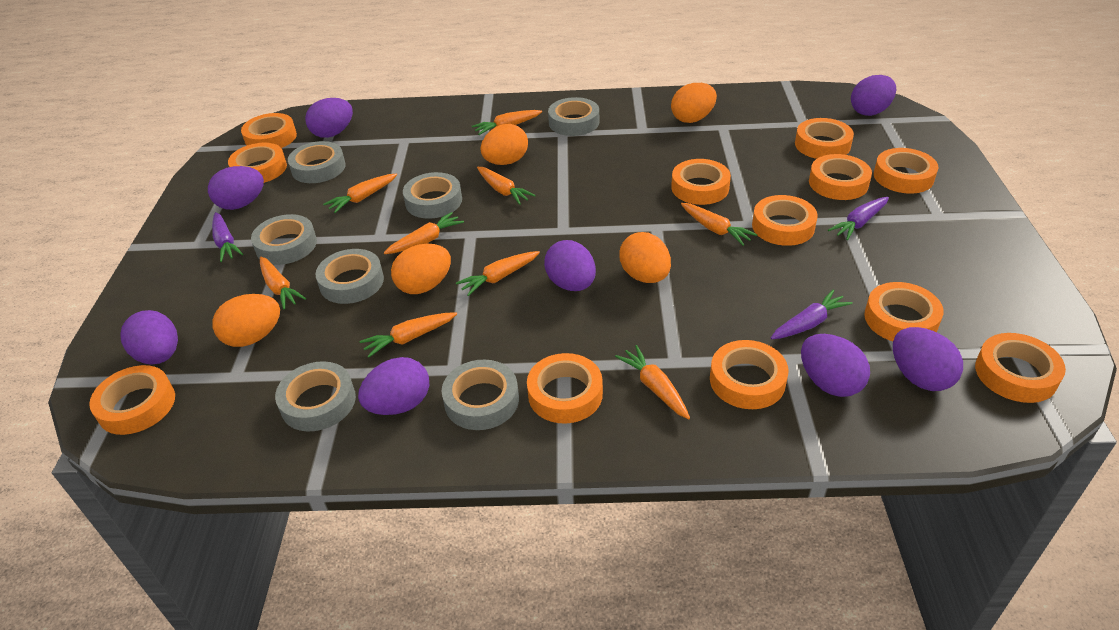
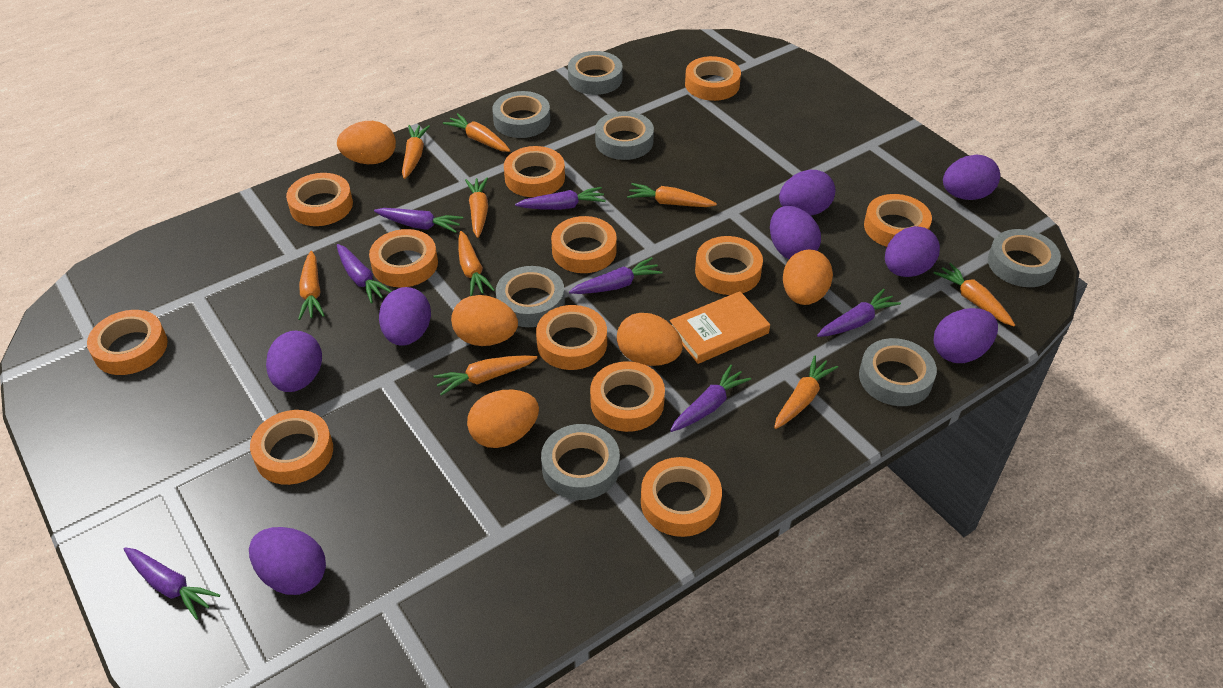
orange book: none = 0 -> [670,291,770,364] = 1
purple carrot: [212,212,243,262] [771,290,853,339] [828,197,889,240] = 3 -> [124,547,220,620] [337,244,392,304] [374,208,463,233] [515,187,606,210] [569,257,663,294] [670,365,751,432] [817,289,901,337] = 7

